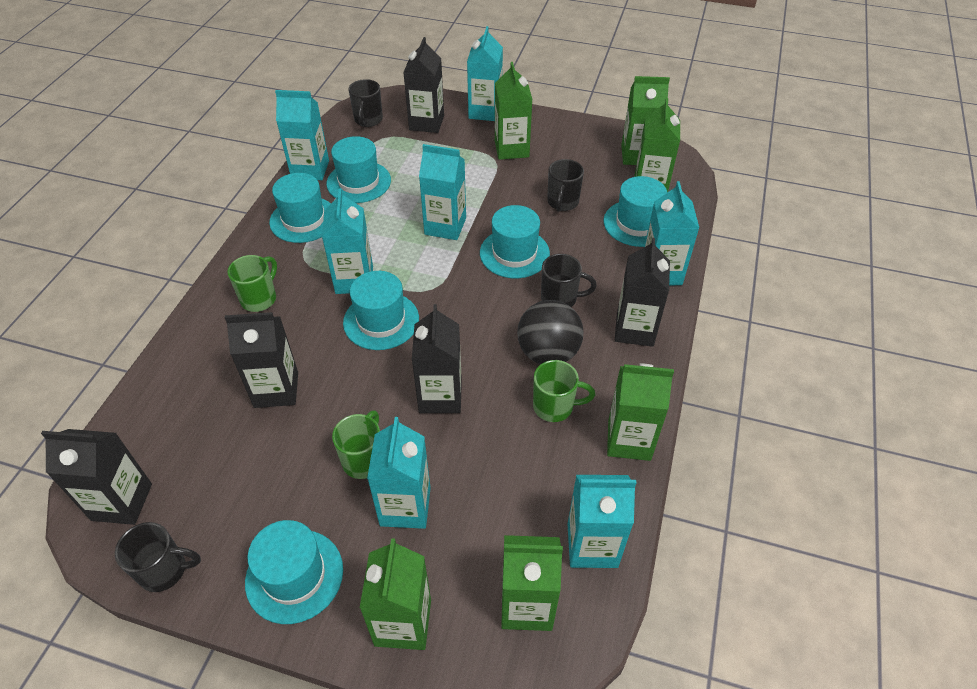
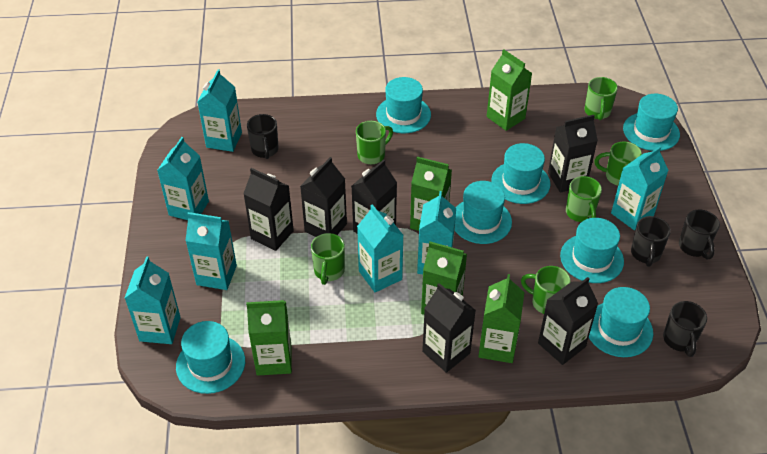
black ball: [517,300,583,364] = 1 -> none = 0
black carton: [41,429,152,525] [225,312,298,408] [403,37,444,133] [412,304,462,413] [615,238,670,347] = 5 -> [243,168,294,251] [300,157,347,237] [352,159,397,234] [422,283,476,373] [538,277,598,365] [548,115,598,193] = 6
green carton: [360,538,431,650] [495,62,533,160] [501,535,563,631] [607,363,674,461] [621,76,670,165] [634,98,680,193] = 6 -> [246,300,292,376] [410,157,452,231] [421,242,467,315] [478,274,525,363] [487,49,532,131] = 5
green mug: [227,255,277,312] [332,410,380,479] [533,360,595,422] = 3 -> [311,233,345,285] [356,121,393,164] [521,266,571,314] [566,176,602,222] [584,77,618,120] [594,141,642,186] = 6
turquoise hat: [245,520,343,624] [269,173,331,243] [326,136,391,203] [343,271,419,350] [480,205,550,278] [603,176,667,247] = 6 -> [176,321,245,394] [376,77,431,133] [455,181,512,244] [491,143,551,204] [560,218,624,283] [589,287,653,357] [623,94,680,151] = 7

